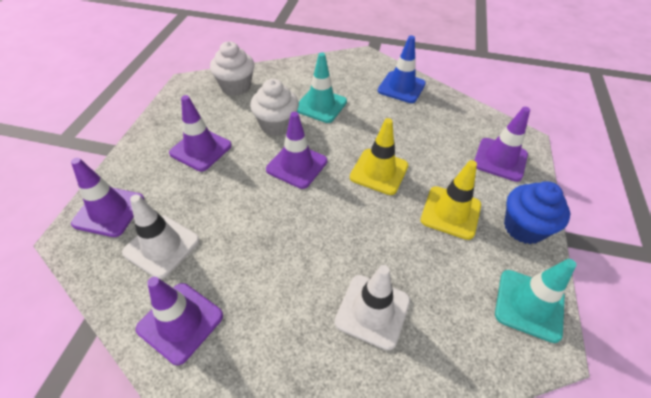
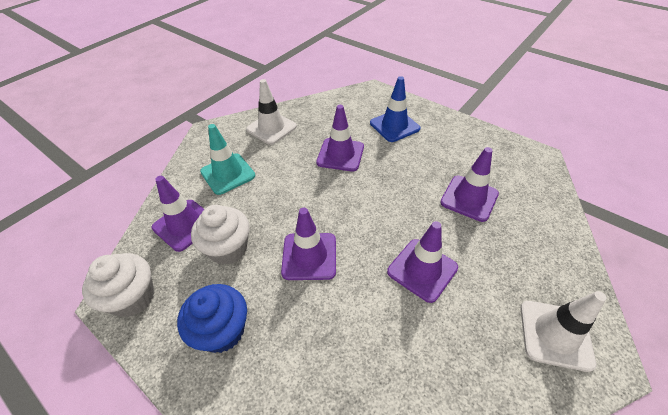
turquoise traffic cone: [297,52,347,123] [495,259,576,343] = 2 -> [200,124,255,195] = 1
yellow traffic cone: [350,118,409,195] [420,160,481,240] = 2 -> none = 0

